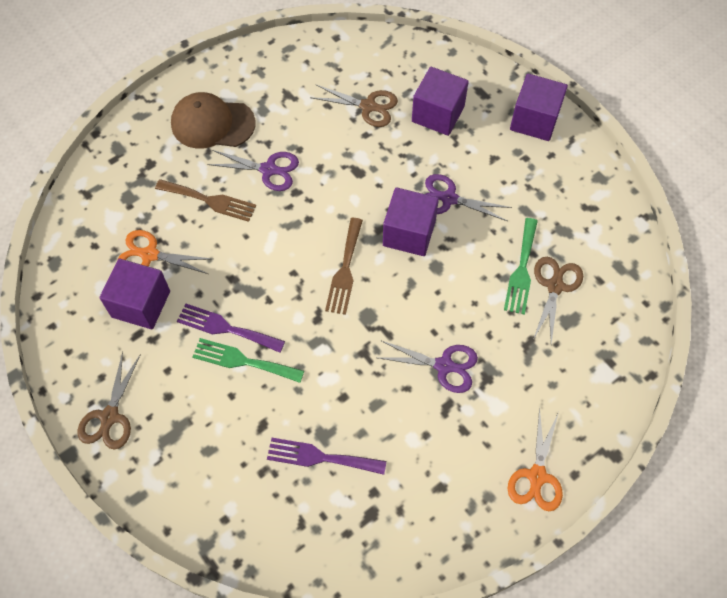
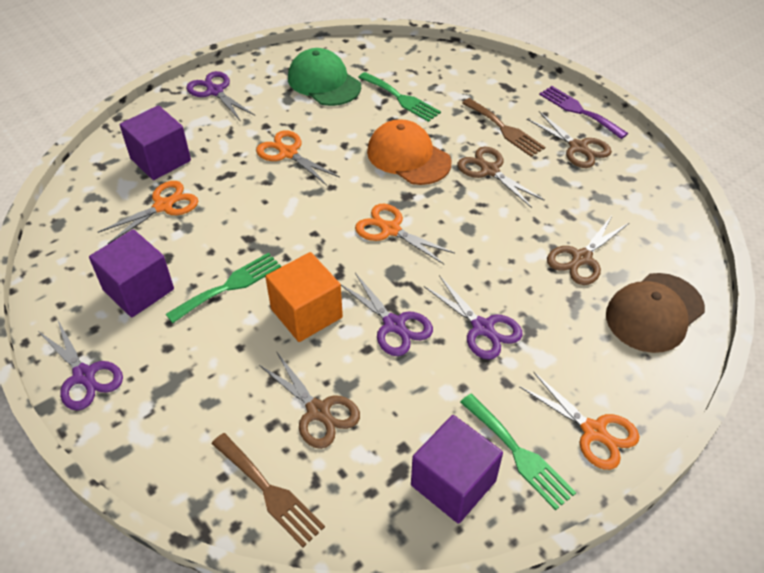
brown scissors: [78,352,141,450] [310,84,398,127] [533,257,583,344] = 3 -> [259,351,360,449] [457,147,545,208] [527,111,612,168] [547,214,629,285] = 4
green cap: none = 0 -> [288,48,361,106] = 1
green fork: [192,338,304,383] [504,218,538,315] = 2 -> [166,253,281,323] [358,72,441,122] [460,394,576,510] = 3
orange cap: none = 0 -> [367,119,452,185] = 1
orange cube: none = 0 -> [265,252,343,342] = 1
orange scissors: [118,230,212,274] [508,407,563,511] = 2 -> [98,181,198,244] [256,130,340,185] [355,204,455,264] [519,372,640,470] = 4
purple cube: [100,259,170,329] [383,187,439,256] [412,67,469,136] [510,74,568,141] = 4 -> [89,229,174,317] [120,106,191,180] [411,415,503,524] = 3
purple fork: [177,304,285,353] [267,438,386,475] = 2 -> [539,86,628,139] = 1
purple scissors: [207,150,299,191] [378,341,478,393] [425,174,512,221] = 3 -> [38,321,123,411] [186,71,255,121] [341,273,433,356] [424,275,523,360] = 4

